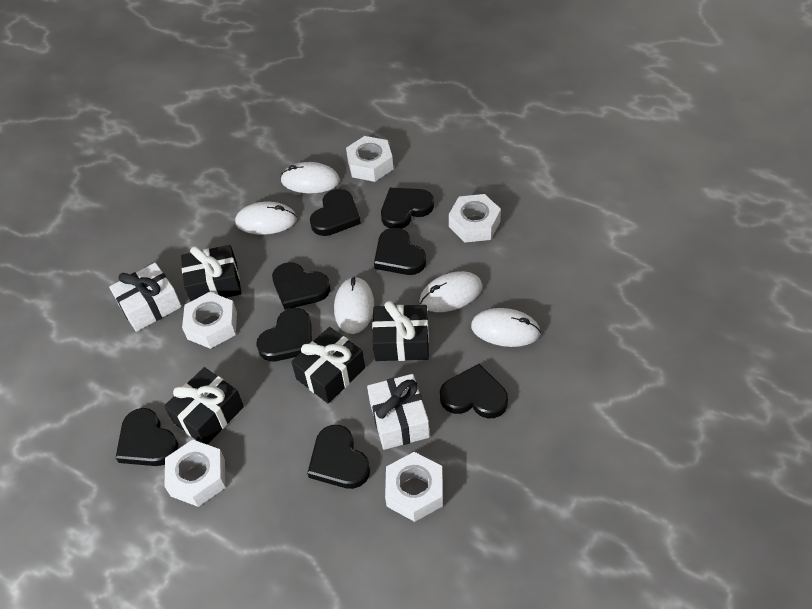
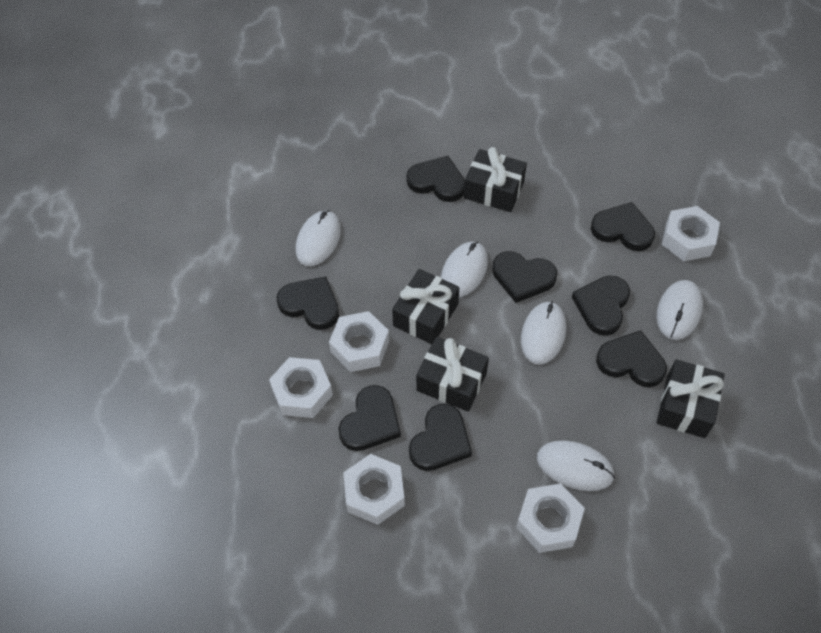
white gift: [109,263,182,332] [367,374,430,450] = 2 -> none = 0

